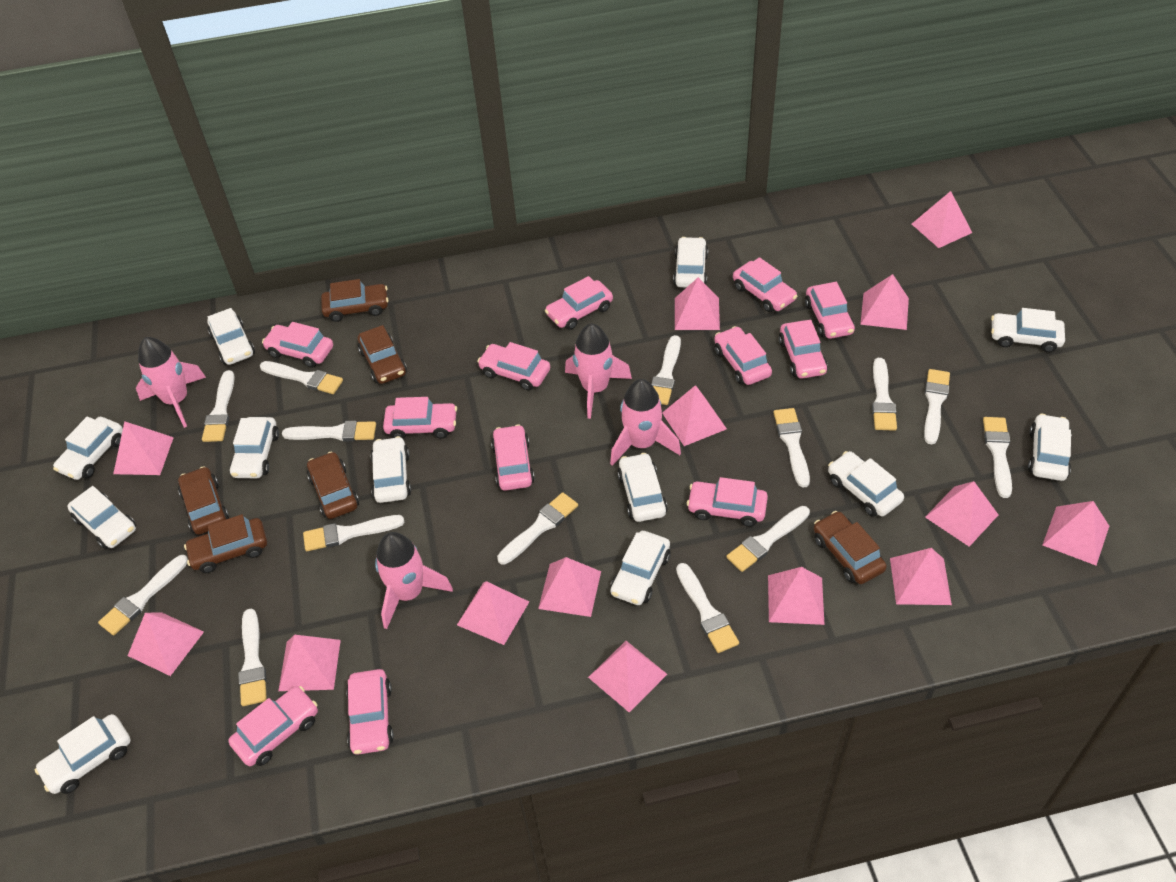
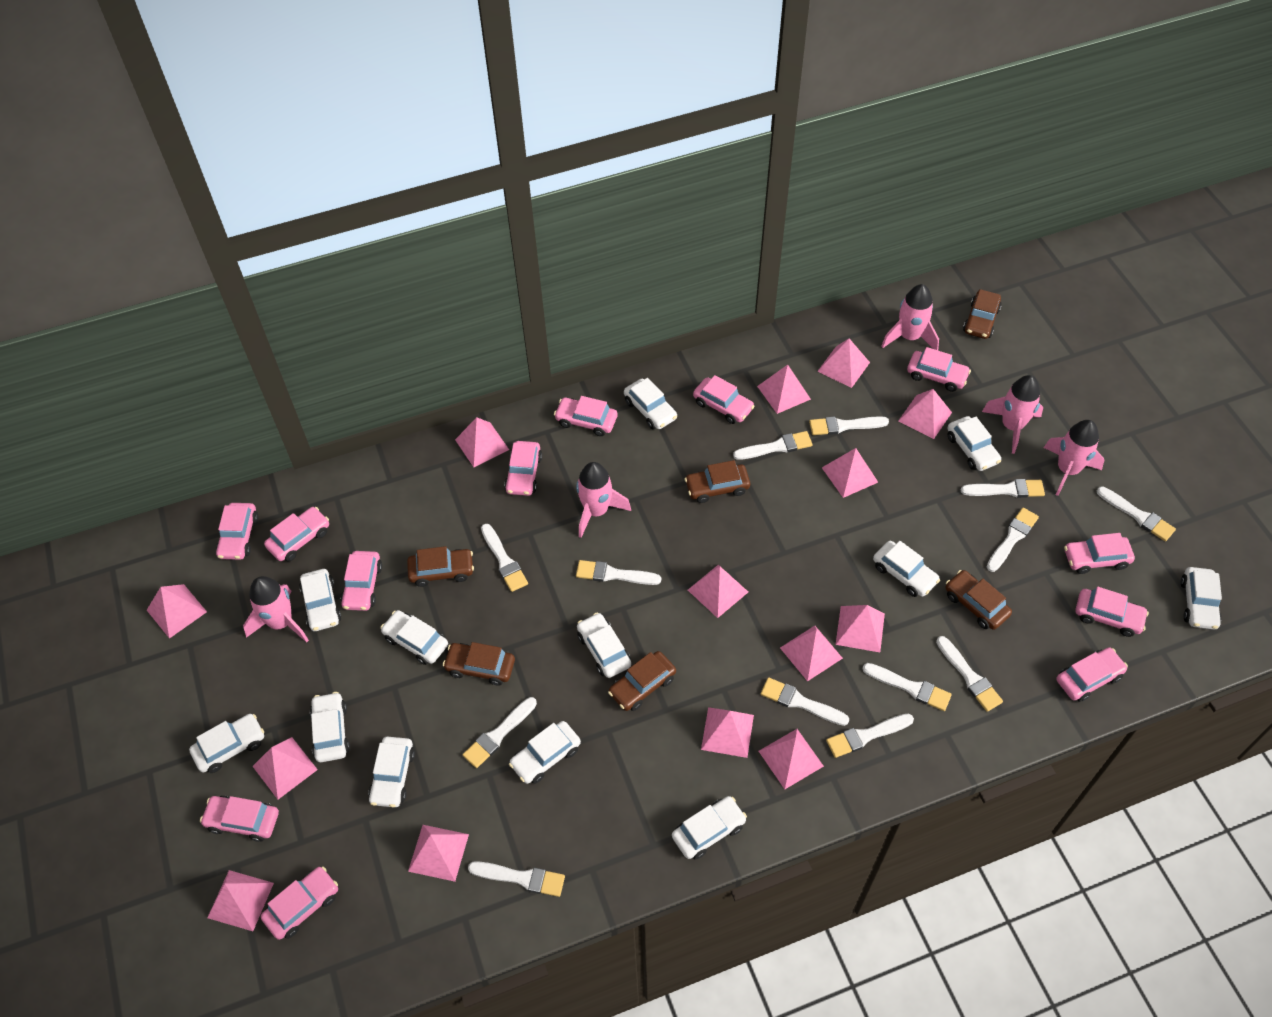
pink rocket: [136,337,206,428] [375,532,453,629] [565,323,632,419] [610,379,681,466] = 4 -> [243,576,309,642] [576,462,631,538] [881,284,939,350] [982,375,1043,454] [1044,420,1105,496] = 5
white brush: [98,555,188,635] [202,370,235,442] [238,609,267,706] [260,361,343,394] [282,421,376,441] [303,515,405,551] [497,492,578,565] [651,335,681,405] [676,563,739,653] [726,506,810,572] [774,408,810,488] [872,358,897,431] [924,369,950,444] [983,417,1012,498] = 14 -> [463,697,537,768] [468,861,565,897] [481,524,528,592] [576,560,661,585] [733,431,813,460] [761,677,849,726] [809,416,889,435] [826,714,914,758] [862,663,952,711] [936,636,1003,712] [961,479,1045,498] [987,508,1039,572] [1097,486,1176,541] = 13

